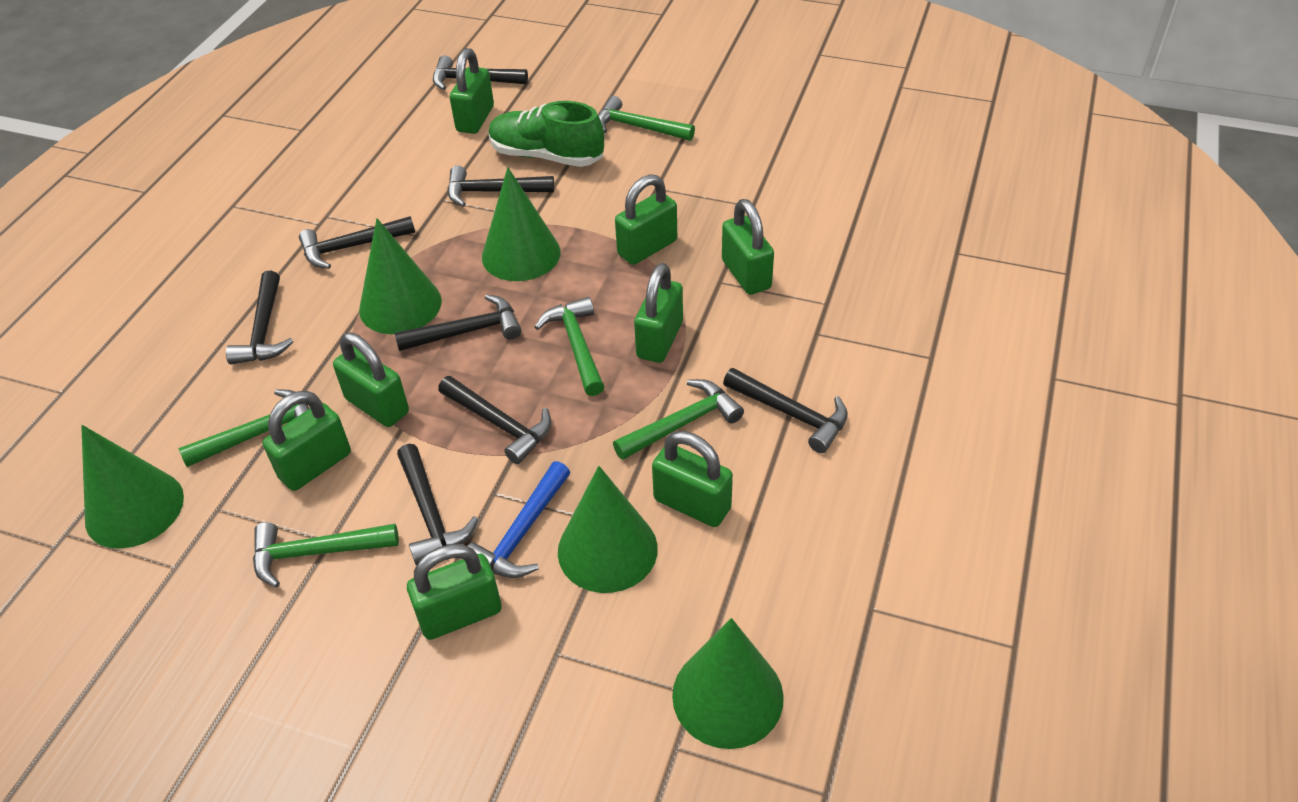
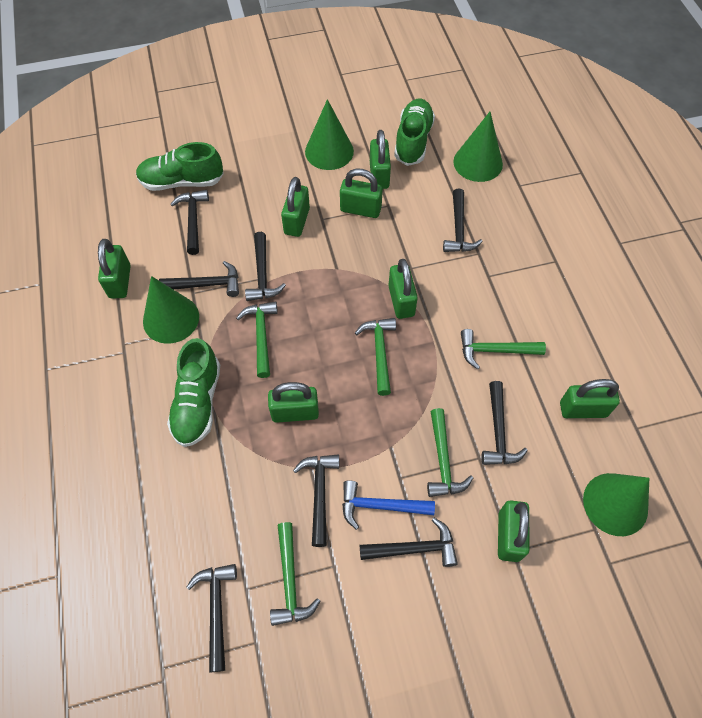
green cone: [81,425,184,549] [359,218,442,334] [482,167,561,281] [558,466,658,593] [672,618,784,749] = 5 -> [143,276,199,344] [305,99,354,170] [453,112,503,182] [583,473,649,536] = 4
green shoe: [489,101,604,167] = 1 -> [136,142,224,191] [167,338,220,447] [394,98,435,166] = 3

